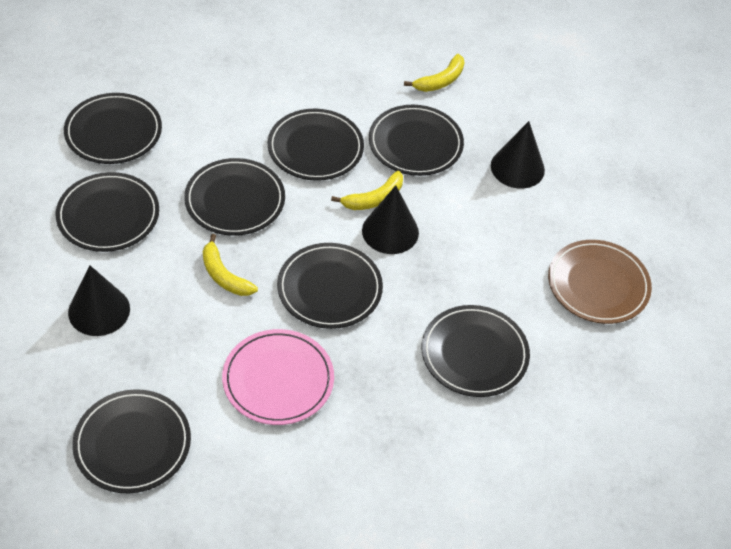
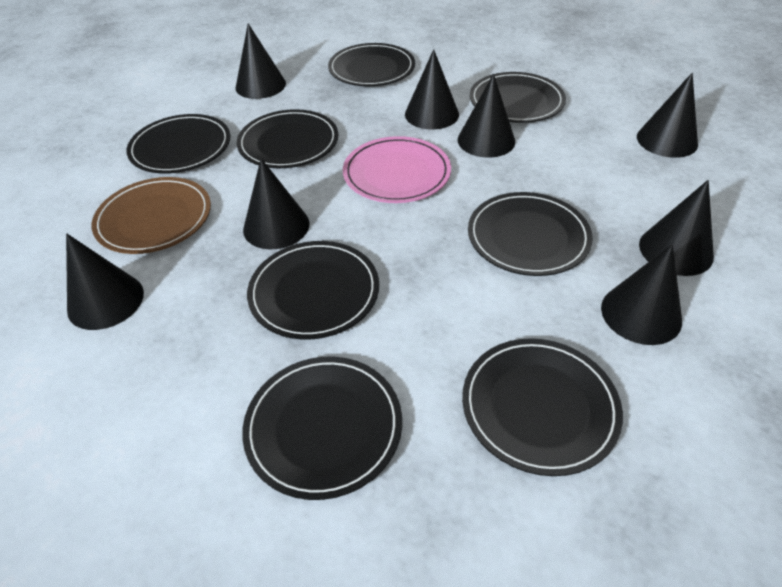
black cone: [68,265,130,336] [362,185,419,254] [491,121,545,189] = 3 -> [66,233,144,330] [236,24,286,99] [243,158,309,249] [405,49,459,130] [458,74,515,158] [601,244,682,345] [637,73,698,158] [639,180,714,276] = 8
yellow banana: [203,234,258,296] [331,171,403,210] [404,54,464,92] = 3 -> none = 0

